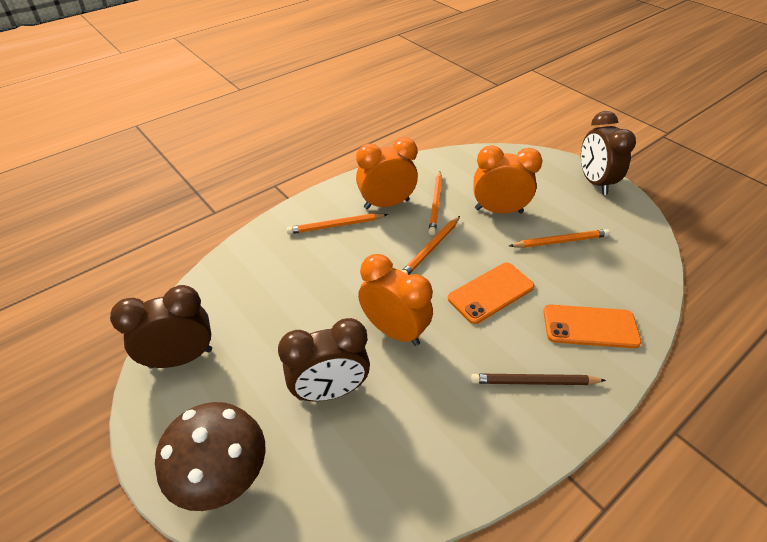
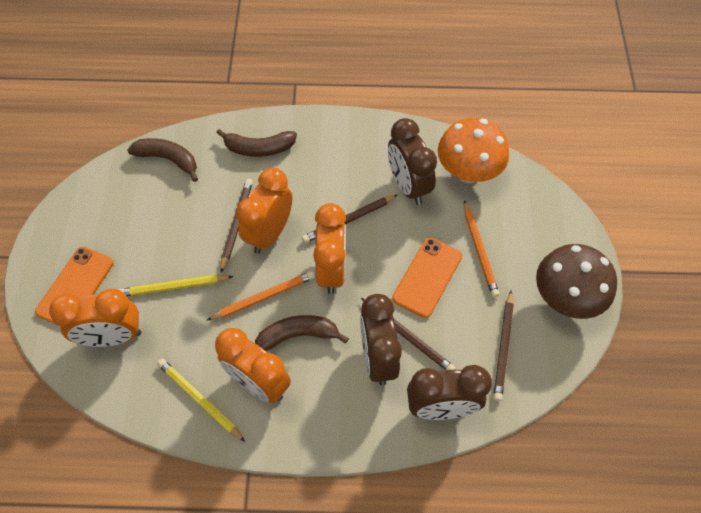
brown banana: none = 0 -> [127,138,198,182] [216,129,297,157] [255,315,349,351] = 3
brown pencil: [471,374,606,385] = 1 -> [221,179,253,273] [302,195,398,243] [361,298,455,370] [493,290,514,401] = 4
orange clock: [356,137,418,209] [358,254,433,346] [474,145,542,214] = 3 -> [49,288,141,347] [215,328,291,403] [236,168,292,254] [313,203,346,294] = 4
orange mushroom: none = 0 -> [438,118,509,183] = 1
orange pencil: [287,213,388,234] [402,216,460,275] [428,171,442,235] [509,229,610,248] = 4 -> [207,271,315,320] [464,201,499,297] = 2
yellow pencil: none = 0 -> [118,275,233,296] [157,359,245,442] = 2

